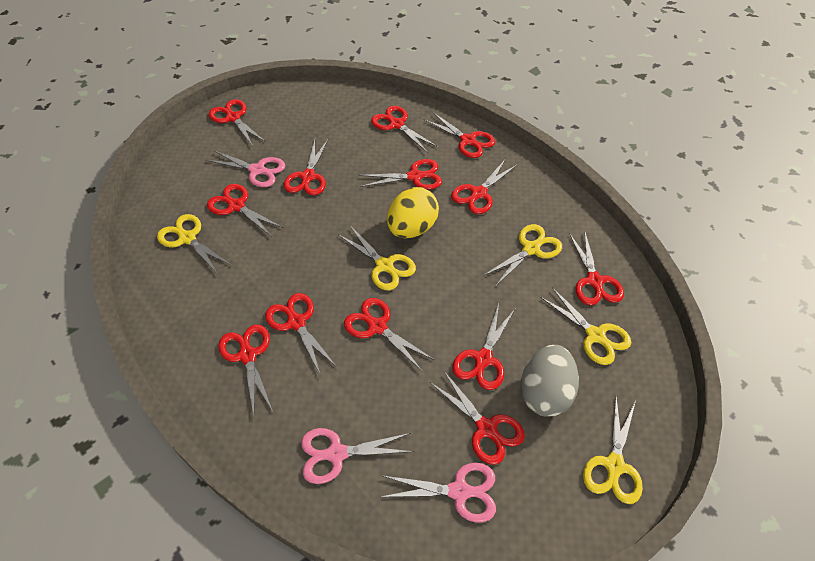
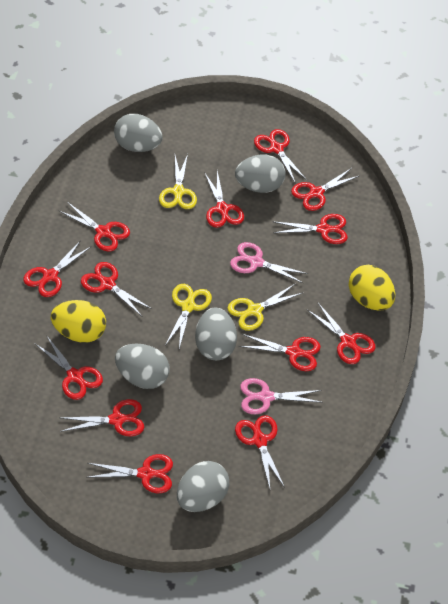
grey egg: [520,345,579,417] = 1 -> [114,114,163,152] [115,344,169,389] [177,461,230,512] [195,307,237,360] [235,155,286,193] = 5
pink scissors: [206,150,285,187] [301,428,414,484] [381,463,496,523] = 3 -> [230,242,308,284] [240,378,323,414] = 2
yellow egg: [387,187,439,238] = 1 -> [51,300,106,343] [349,265,395,311] = 2
yellow scissors: [157,214,231,274] [339,226,416,290] [483,224,562,287] [540,287,631,365] [583,396,643,504] = 5 -> [159,154,197,209] [166,284,212,348] [228,283,302,331] = 3

